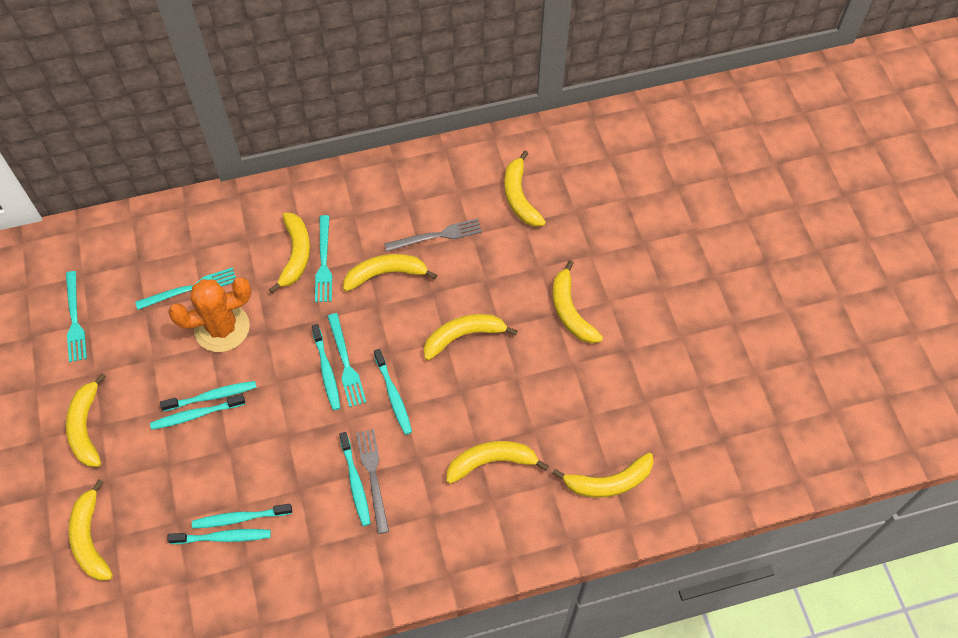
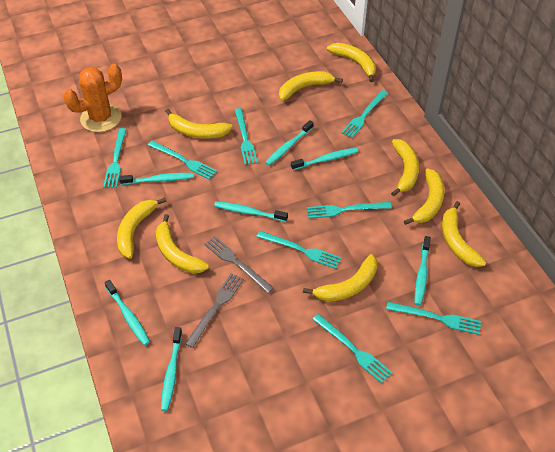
turquoise fork: [66,271,87,362] [135,267,236,310] [315,215,332,302] [328,313,366,407] = 4 -> [103,128,127,188] [148,141,217,180] [235,108,258,165] [256,231,341,269] [307,202,392,219] [312,314,392,384] [341,90,388,138] [386,302,481,335] = 8

